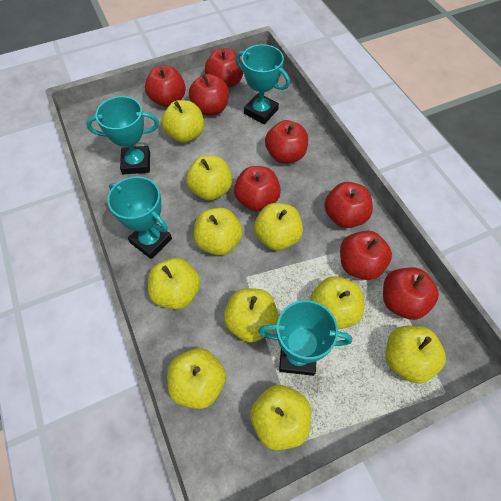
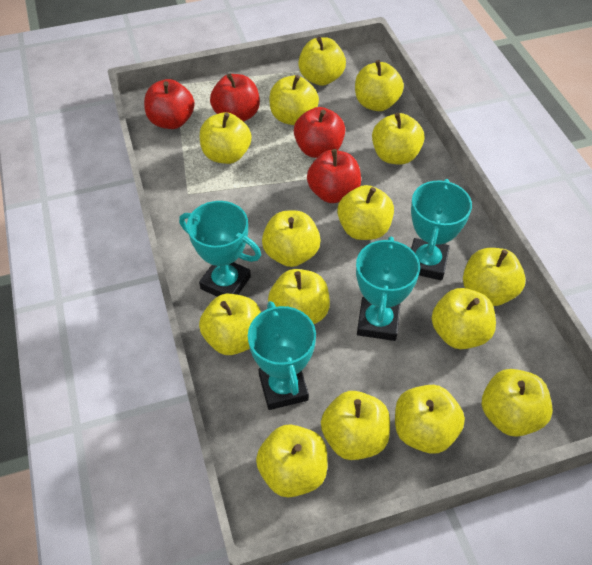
red apple: [145,66,186,107] [189,74,229,116] [205,48,244,88] [234,166,281,211] [265,120,308,163] [324,182,373,228] [340,231,392,280] [383,267,439,320] = 8 -> [144,79,195,129] [210,74,260,122] [294,107,345,158] [307,149,361,203] = 4
yellow apple: [148,258,201,310] [162,100,204,143] [167,348,226,409] [186,156,232,200] [194,207,243,256] [224,288,279,342] [250,385,311,450] [254,203,303,251] [310,276,364,329] [385,326,446,384] = 10 -> [199,294,261,355] [200,112,251,164] [256,425,327,498] [262,211,321,267] [268,269,330,324] [269,75,319,125] [298,37,346,86] [321,391,390,460] [337,185,394,240] [355,60,404,111] [372,113,424,165] [395,385,465,454] [431,288,496,349] [463,248,526,306] [482,369,553,437] = 15

